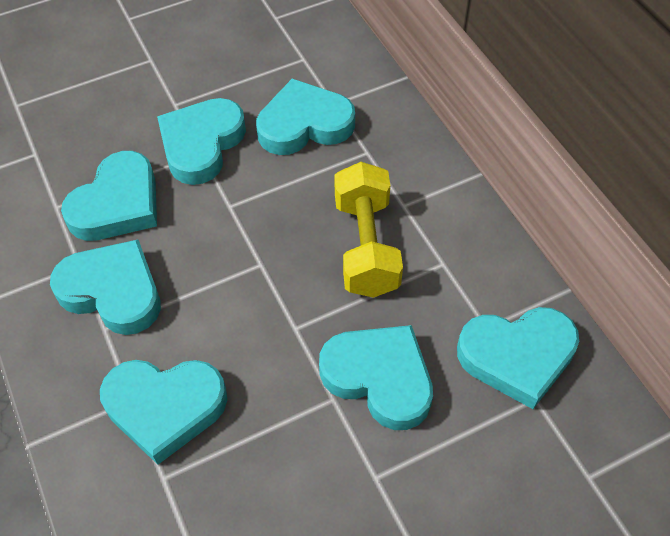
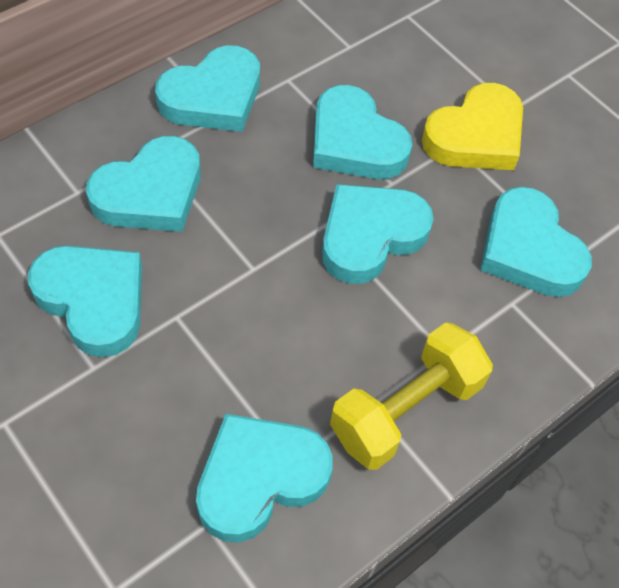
yellow heart: none = 0 -> [422,83,523,170] = 1

